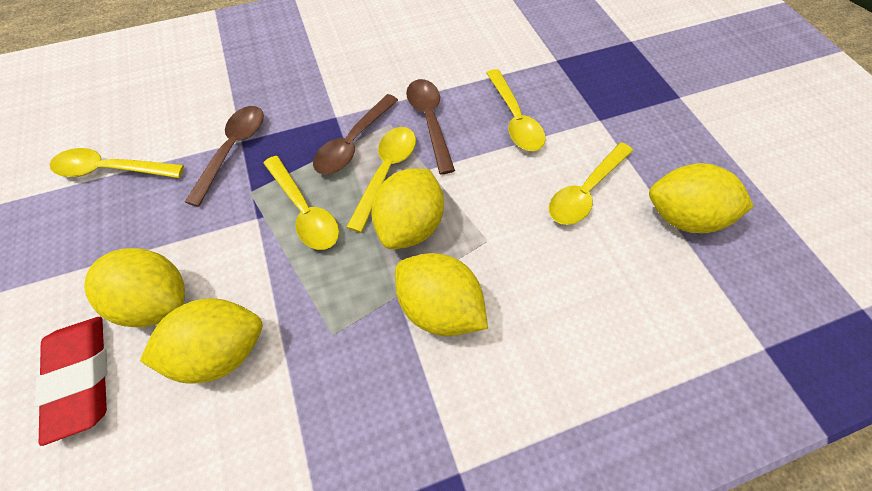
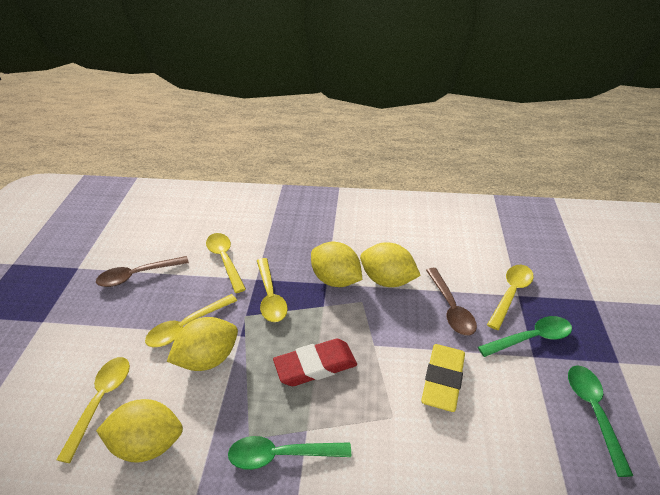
brown spoon: [185,106,264,207] [313,94,398,174] [406,79,455,174] = 3 -> [96,256,189,287] [426,268,477,336] = 2
green spoon: none = 0 -> [228,436,351,470] [478,316,572,357] [568,365,633,477] = 3
yellow eraser: none = 0 -> [421,344,465,412] = 1
yellow lemon: [84,248,185,327] [140,298,262,383] [372,169,444,249] [395,253,488,336] [649,163,754,233] = 5 -> [96,399,183,463] [167,317,238,371] [311,242,362,287] [360,242,421,287] = 4

